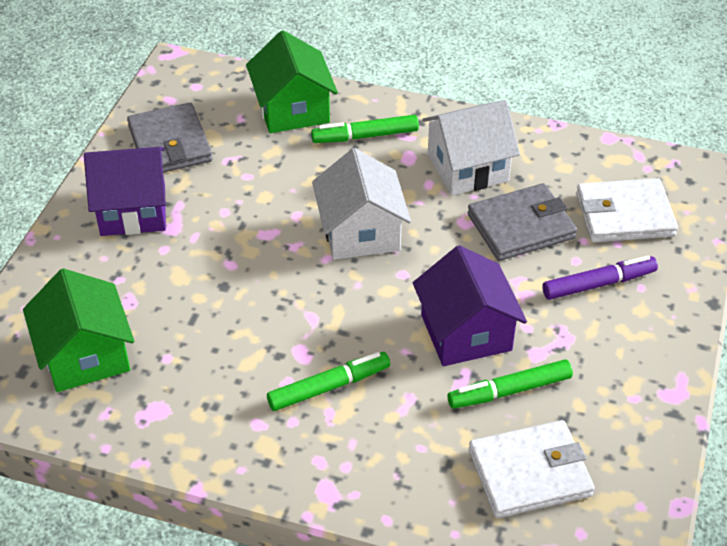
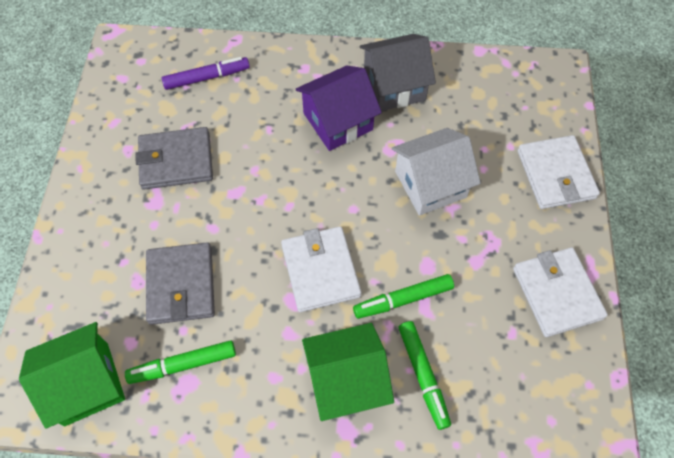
grey house: none = 0 -> [360,34,436,111] = 1
purple house: [84,147,166,236] [413,245,527,366] = 2 -> [296,65,382,151] = 1
white house: [312,148,411,260] [422,100,520,196] = 2 -> [392,128,481,216] = 1
white wallet: [469,420,595,519] [576,178,678,243] = 2 -> [281,226,361,312] [513,247,608,337] [517,135,600,209] = 3

